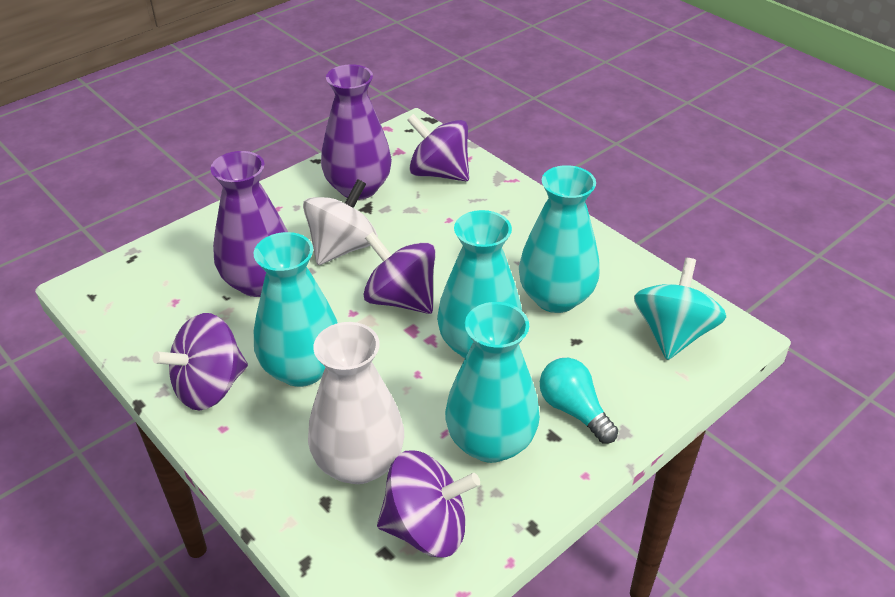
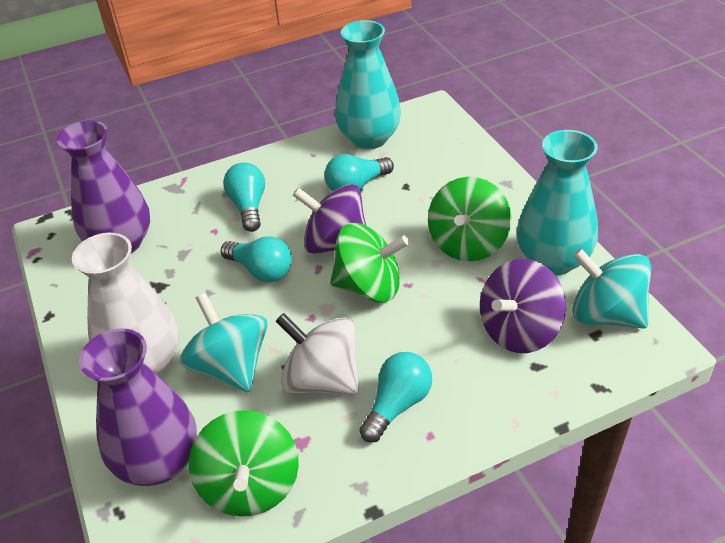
green spinning top: none = 0 -> [189,410,299,517] [330,223,409,303] [428,177,511,261] = 3
purple spinning top: [153,313,248,411] [363,232,435,314] [377,450,480,557] [407,114,469,181] = 4 -> [293,184,366,254] [480,259,566,353] = 2
turquoise light bulb: [540,358,618,444] = 1 -> [221,236,292,282] [223,163,265,232] [324,154,394,191] [360,352,432,443] = 4
turquoise spinning top: [634,258,726,360] = 1 -> [180,293,268,392] [572,248,652,329] = 2
turquoise vase: [254,232,338,387] [437,210,522,359] [445,302,540,463] [519,165,600,313] = 4 -> [335,20,401,149] [517,130,598,276] = 2

